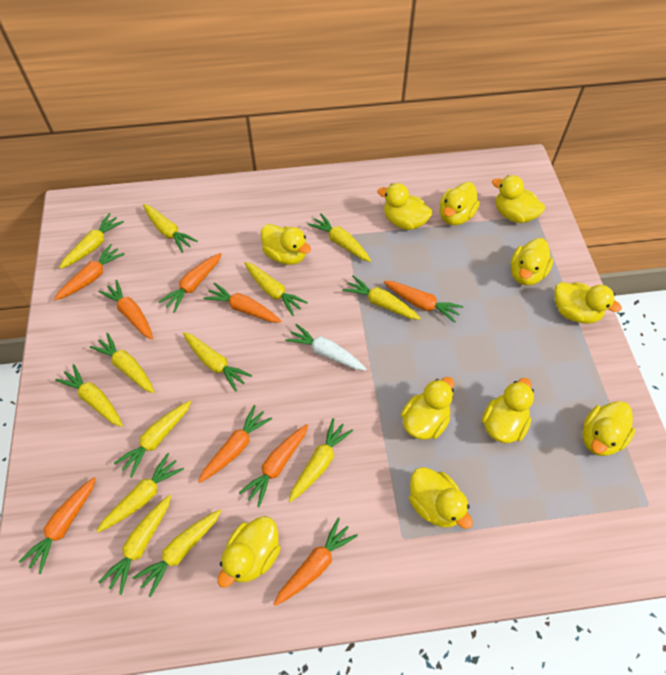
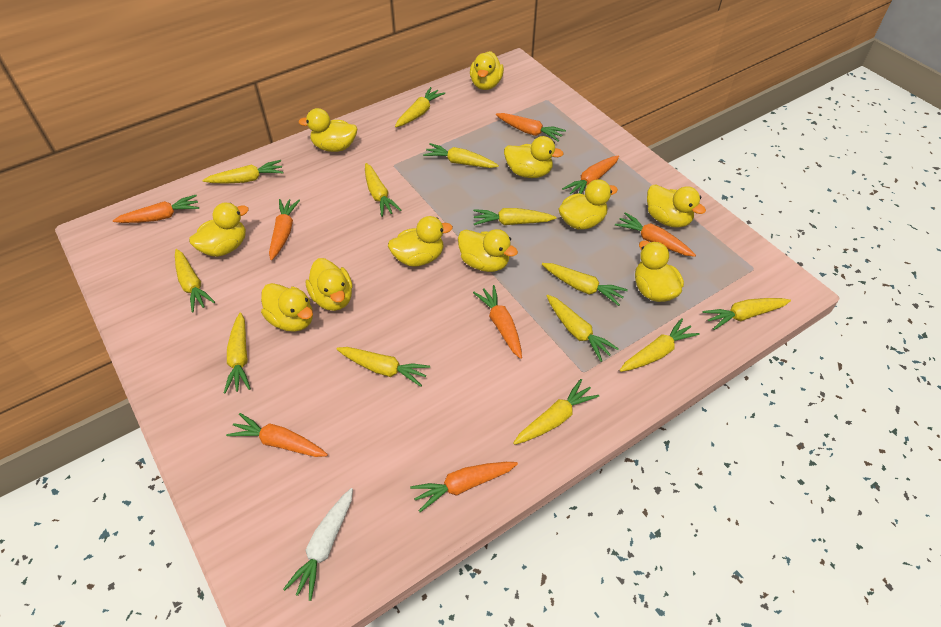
orange carrot: [19,477,96,574] [54,244,125,301] [99,280,153,340] [159,253,222,313] [198,405,272,483] [204,283,282,323] [239,424,308,507] [274,518,358,606] [384,281,464,323] = 9 -> [113,195,199,223] [226,413,328,457] [269,199,300,260] [410,462,518,512] [473,285,522,359] [496,113,566,142] [562,155,619,194] [615,212,696,257] = 8

